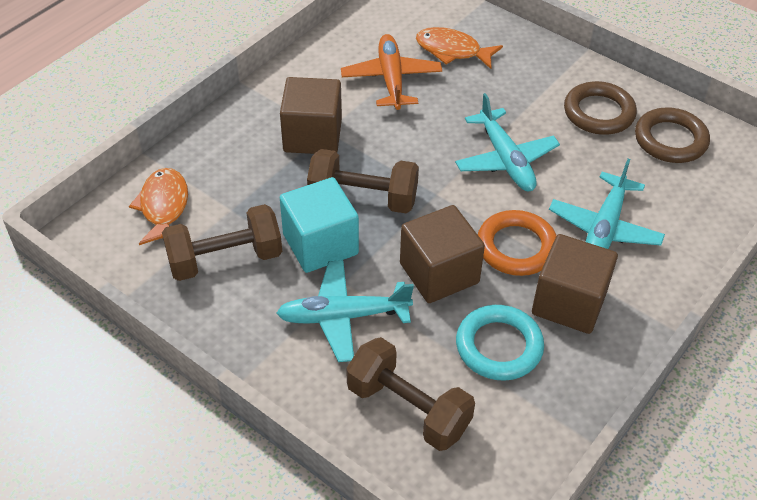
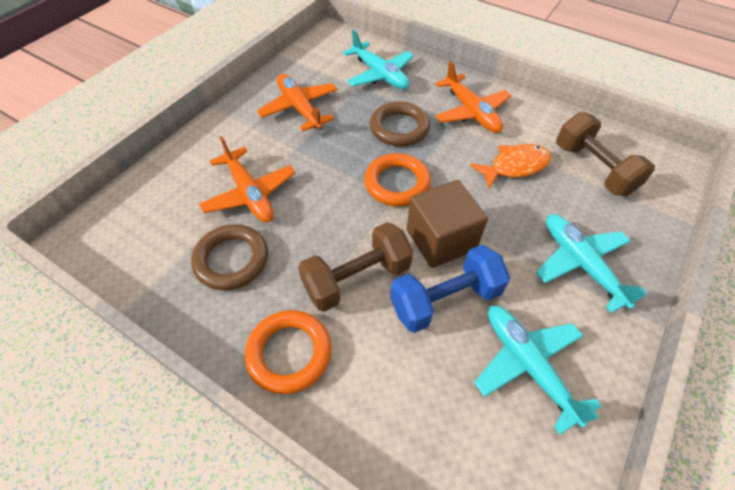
blue dumbbell: none = 0 -> [390,245,510,333] = 1
brown cube: [280,77,342,154] [400,205,485,303] [532,234,618,334] = 3 -> [407,180,488,268] = 1
brown dumbbell: [162,204,282,281] [307,149,419,213] [346,337,475,451] = 3 -> [298,222,413,312] [556,112,655,196] = 2
orange fish: [129,168,188,245] [416,27,503,69] = 2 -> [470,144,551,188] = 1
orange plane: [341,34,442,110] = 1 -> [199,136,296,223] [257,74,338,131] [435,61,512,133] = 3
orange ring: [478,210,556,276] = 1 -> [245,310,332,394] [364,153,431,206] = 2
turquoise cube: [280,177,359,273] = 1 -> none = 0
turquoise ring: [456,305,544,381] = 1 -> none = 0

